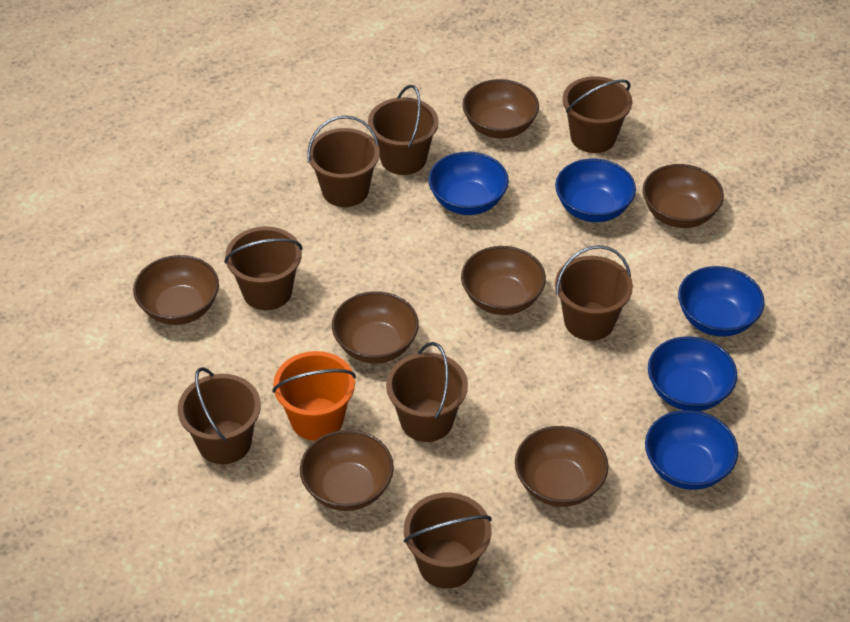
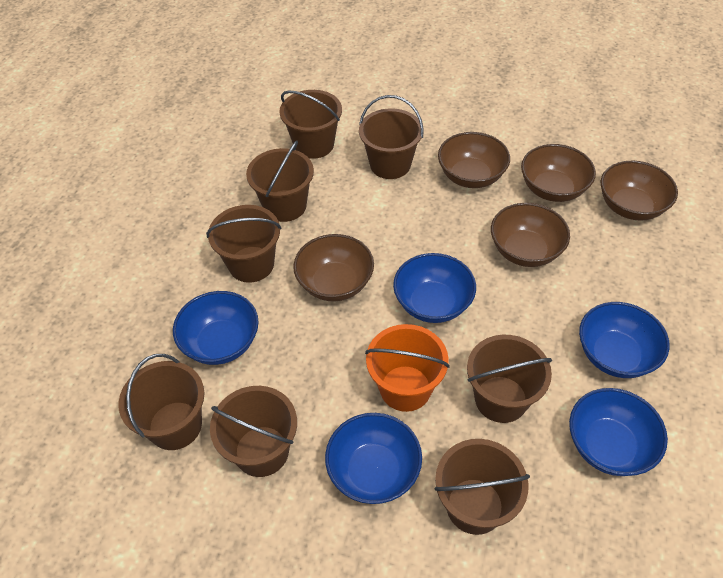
brown bowl: [133,255,219,325] [300,430,394,511] [332,291,419,363] [461,246,546,315] [462,79,539,138] [515,426,609,507] [643,164,724,228] = 7 -> [293,234,374,302] [438,132,510,188] [491,203,570,267] [521,144,596,202] [601,161,678,221] = 5

